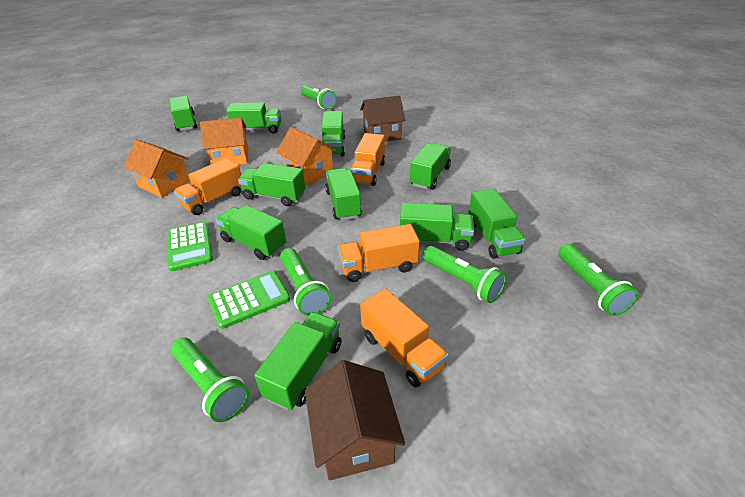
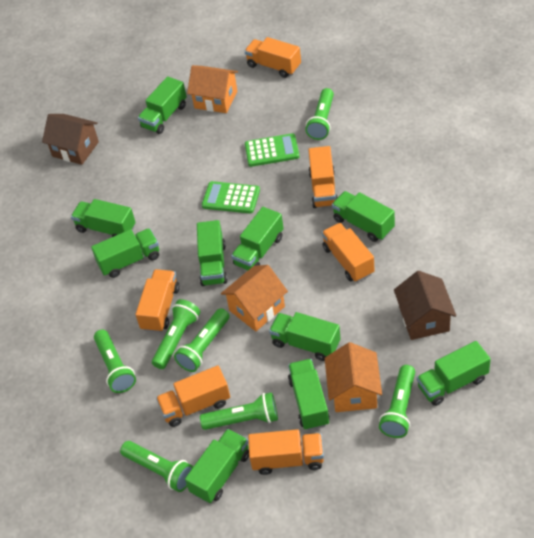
green flashlight: [171,337,249,422] [280,248,331,316] [301,85,336,109] [423,246,507,303] [558,244,639,316] = 5 -> [94,330,136,393] [120,441,193,492] [152,299,200,369] [174,308,230,372] [200,392,278,430] [305,88,334,140] [379,365,415,438] = 7
orange truck: [174,158,241,215] [338,224,420,282] [351,133,385,186] [360,288,449,388] = 4 -> [135,269,180,333] [156,366,230,427] [245,37,301,78] [248,429,324,475] [308,146,338,208] [322,223,375,282] = 6

